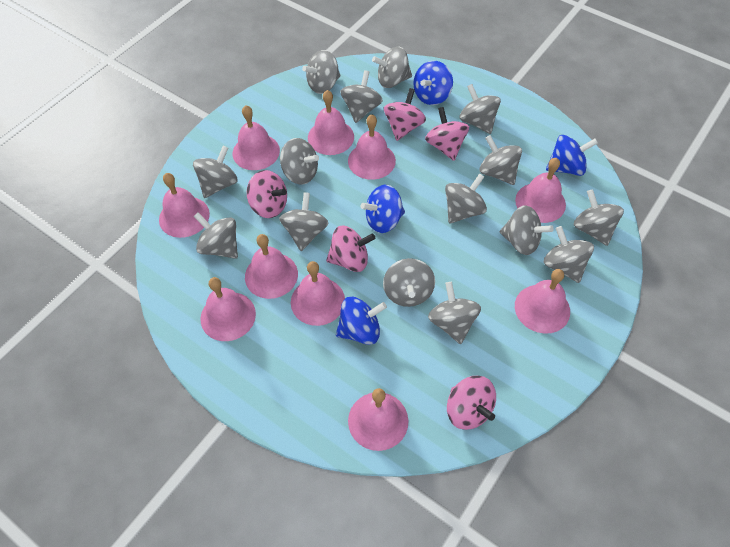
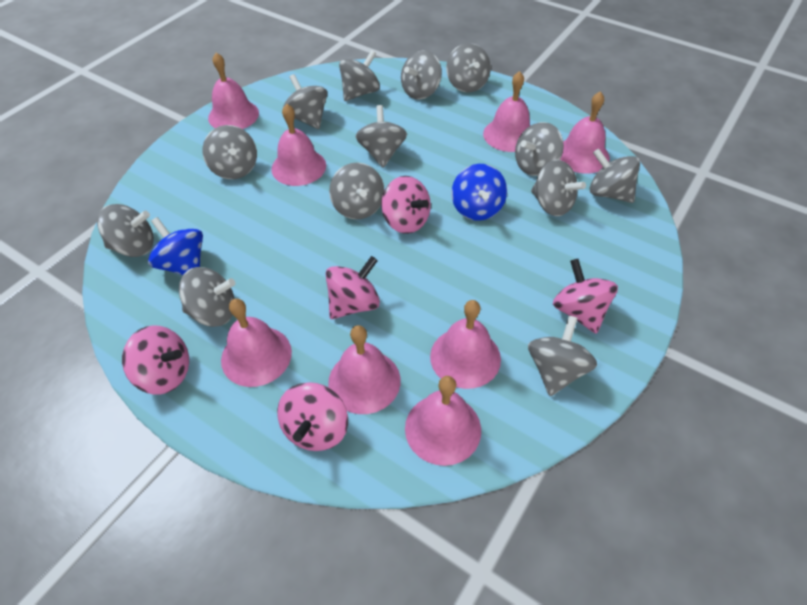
blue spinning top: [336,297,387,345] [361,185,405,233] [413,61,453,105] [546,135,598,176] = 4 -> [148,217,203,275] [451,164,507,221] = 2
grey spinning top: [193,146,238,198] [194,212,238,259] [279,192,328,251] [280,138,319,184] [302,50,340,94] [340,70,383,123] [372,47,412,88] [383,258,435,307] [428,282,481,344] [445,173,487,224] [459,84,501,134] [479,135,522,185] [500,205,554,255] [544,226,594,283] [574,189,624,246] = 15 -> [97,204,154,257] [179,267,236,327] [202,125,257,179] [283,74,327,129] [329,163,384,220] [339,50,380,101] [356,105,407,168] [401,51,442,100] [446,43,491,92] [515,122,564,176] [528,315,597,396] [531,159,586,216] [590,149,640,203] = 13
pink bell: [159,173,210,238] [200,277,256,341] [233,105,280,170] [245,234,298,299] [291,261,345,326] [308,90,354,155] [348,114,396,180] [348,388,409,451] [515,158,566,223] [515,269,570,334] = 10 -> [208,53,259,129] [221,299,292,387] [271,104,326,186] [328,325,401,414] [405,376,481,466] [430,300,501,389] [483,71,530,152] [560,91,610,174] = 8

